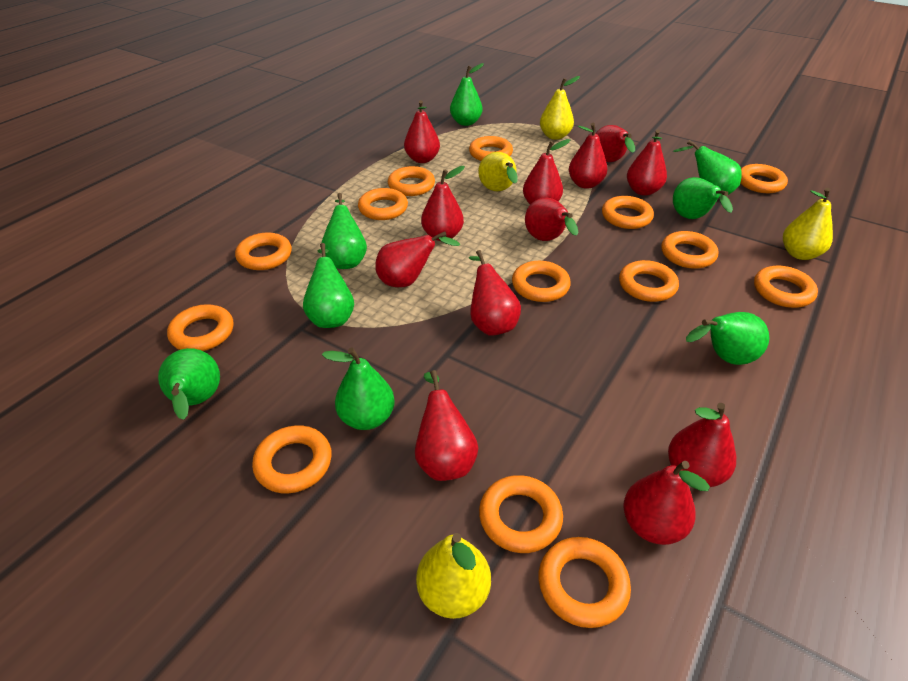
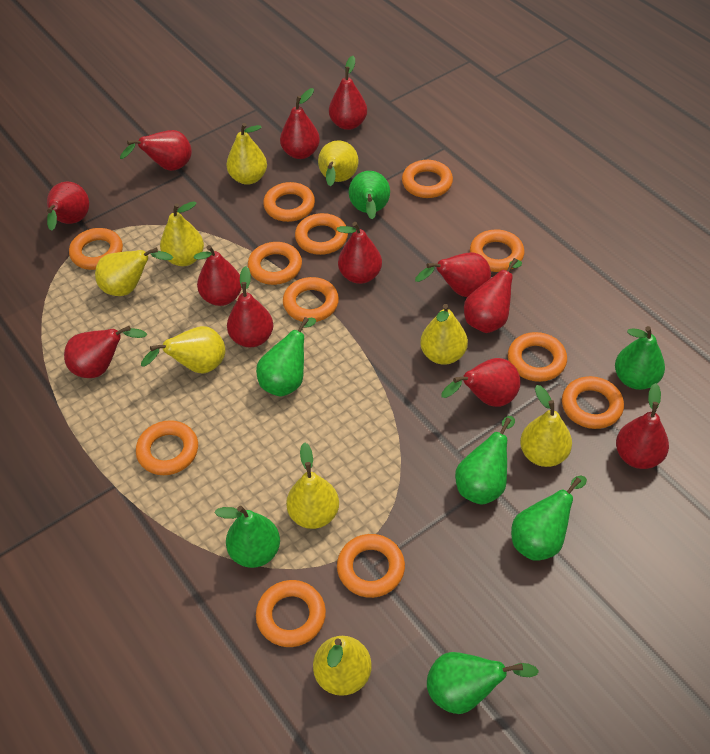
green pear: [158,348,220,420] [303,243,354,328] [322,193,367,269] [322,347,395,430] [450,63,484,126] [673,140,742,195] [673,177,733,219] [686,312,769,365] = 8 -> [214,506,280,568] [256,317,316,397] [349,171,390,219] [427,652,539,714] [455,416,515,505] [511,475,587,561] [615,326,665,390] = 7
orange ring: [167,304,234,351] [235,232,292,270] [252,425,332,493] [358,188,408,220] [388,166,435,196] [469,136,513,161] [479,475,563,553] [512,261,571,302] [539,537,631,628] [602,196,654,229] [619,260,679,302] [661,231,718,269] [740,164,788,193] [754,266,818,308] = 14 -> [69,228,123,270] [136,420,198,475] [248,242,302,285] [256,580,326,647] [263,182,315,222] [283,277,339,322] [295,213,348,255] [337,534,405,598] [402,160,453,198] [470,229,524,272] [508,332,567,382] [562,376,624,429] = 12
yellow pear: [416,533,491,619] [478,152,518,191] [540,76,580,140] [783,188,833,260] = 4 -> [95,248,173,296] [141,326,225,374] [160,201,204,266] [226,123,267,185] [286,442,339,529] [313,636,372,696] [318,140,359,186] [420,304,468,365] [520,385,572,467] = 9

